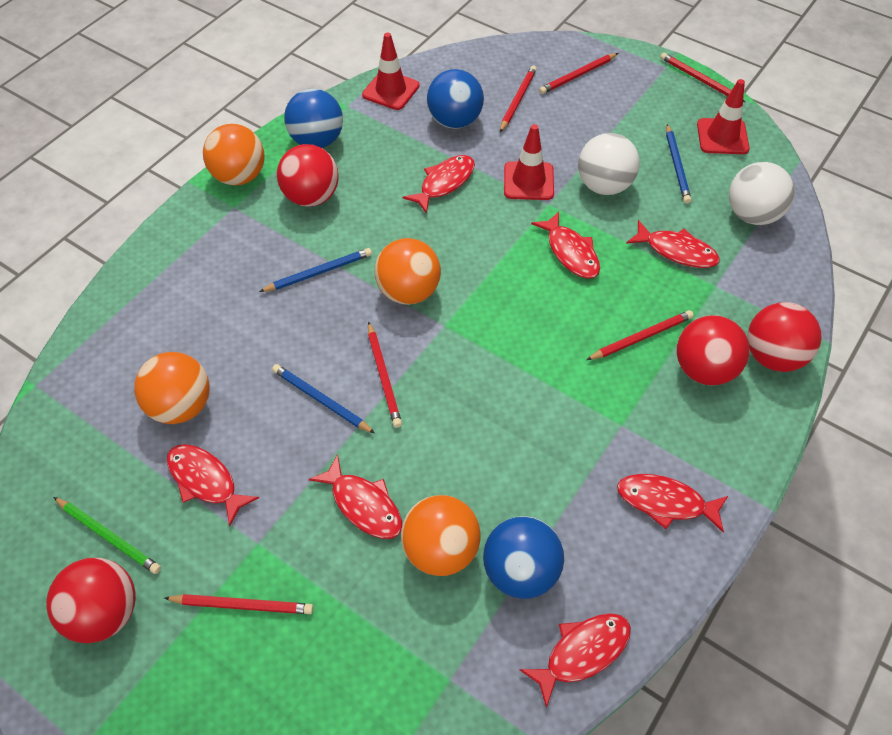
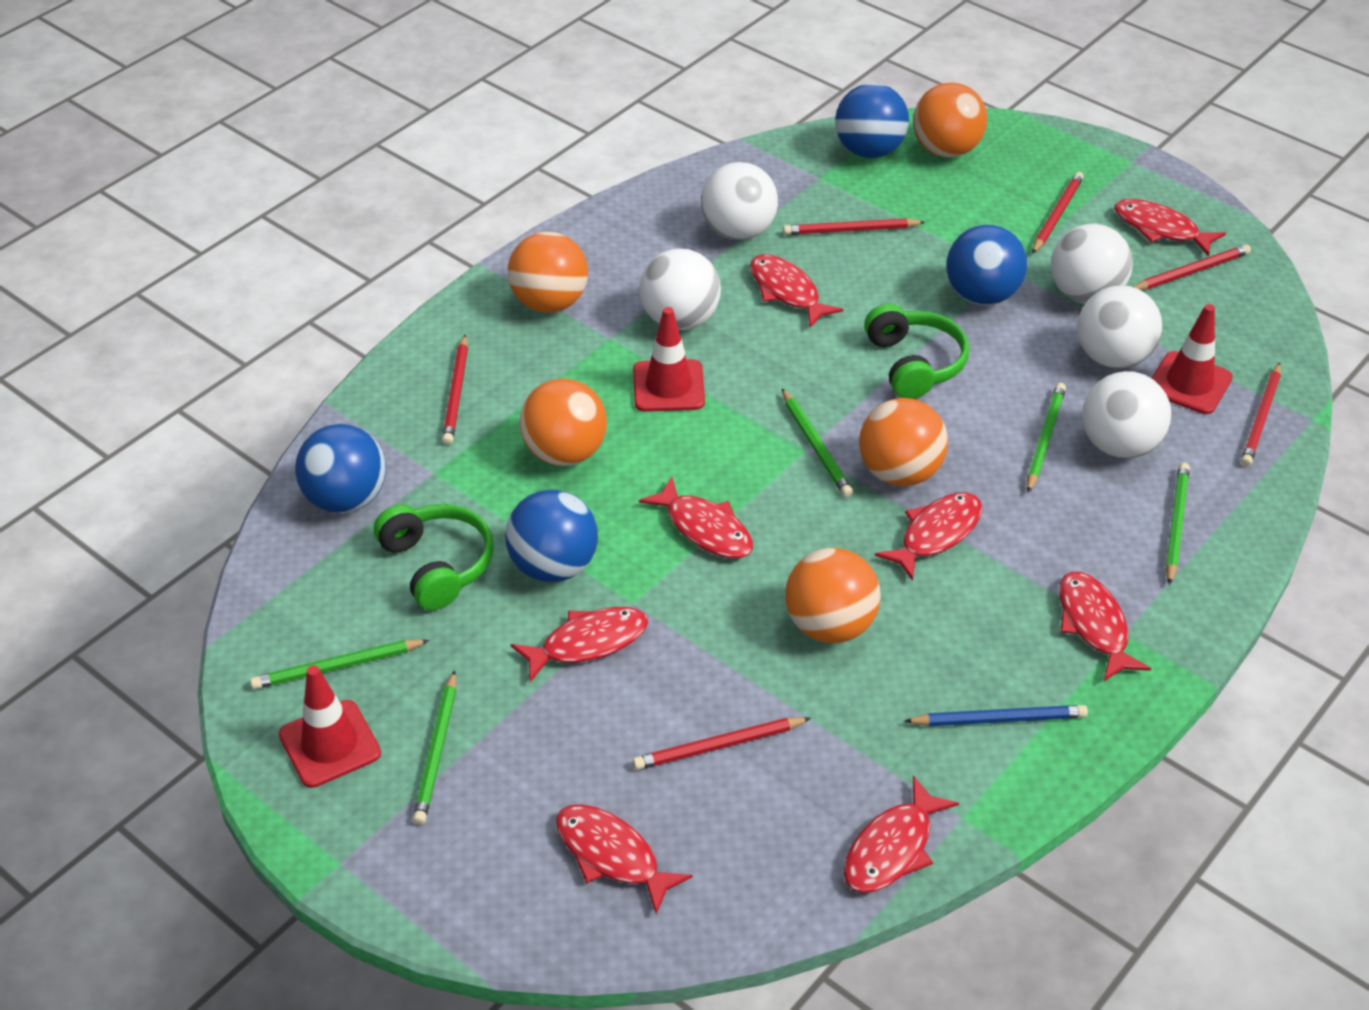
blue ball: [284,89,343,148] [427,69,484,129] [483,516,564,599] = 3 -> [295,424,386,513] [505,490,598,582] [835,83,909,158] [946,225,1027,305] = 4
blue pencil: [259,248,372,292] [272,364,375,434] [666,124,691,204] = 3 -> [904,705,1088,726] = 1
green headphones: none = 0 -> [374,504,494,610] [864,304,969,399] = 2
green pencil: [53,497,161,574] = 1 -> [250,640,430,689] [413,670,456,825] [782,389,853,497] [1027,383,1066,493] [1166,463,1190,585] = 5
orange ball: [134,352,210,424] [203,124,264,186] [375,238,441,305] [401,495,481,576] = 4 -> [507,232,588,313] [519,378,607,466] [785,548,881,643] [859,398,948,486] [913,82,987,158] = 5
red ball: [46,558,136,643] [277,144,339,207] [676,315,750,386] [747,302,822,372] = 4 -> none = 0
red fish: [167,444,259,526] [309,454,402,539] [403,155,475,214] [519,613,631,708] [531,212,600,279] [617,474,728,532] [626,220,720,268] = 7 -> [511,607,648,682] [556,804,693,914] [639,477,753,558] [750,254,843,327] [844,776,959,893] [875,492,982,581] [1059,572,1151,681] [1114,199,1226,256] = 8
white ball: [578,133,640,195] [729,162,794,225] = 2 -> [639,248,721,330] [701,162,778,240] [1051,224,1133,304] [1077,285,1162,369] [1082,371,1171,459] = 5

